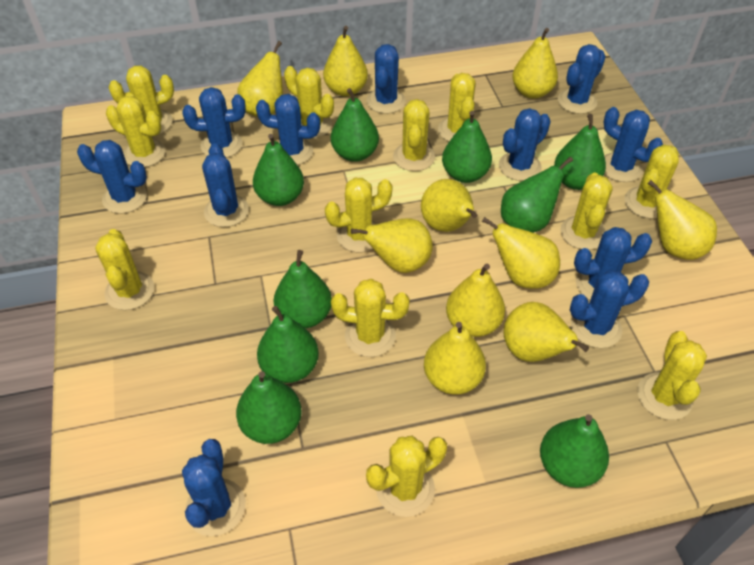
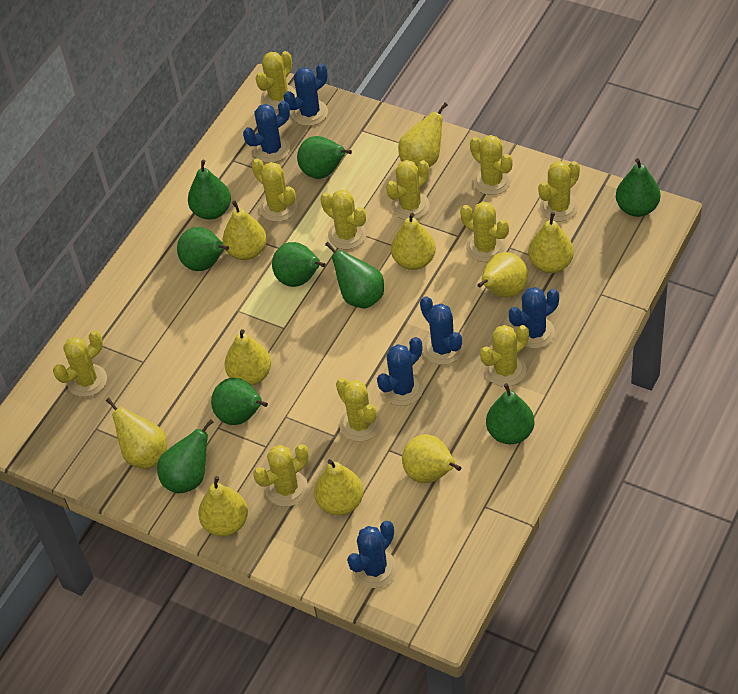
blue cactus: [77,140,147,214] [182,87,246,158] [182,439,246,536] [202,143,249,227] [256,94,320,165] [367,44,406,114] [499,108,551,181] [558,44,606,114] [570,270,649,348] [574,227,652,300] [603,107,663,182] = 11 -> [243,101,290,163] [284,63,328,126] [347,521,397,588] [377,337,423,406] [420,296,464,365] [509,287,559,349] = 6
yellow cactus: [95,229,154,310] [106,96,166,167] [108,66,174,134] [284,66,334,138] [325,178,392,252] [331,279,410,357] [366,436,447,517] [393,99,435,171] [438,73,476,141] [560,173,613,250] [625,144,679,219] [638,331,707,420] = 12 -> [53,330,107,397] [252,159,297,222] [253,444,309,507] [256,51,297,110] [321,189,366,249] [336,378,381,442] [386,160,429,220] [460,202,509,262] [470,135,513,195] [480,325,529,387] [538,161,580,221] = 11

